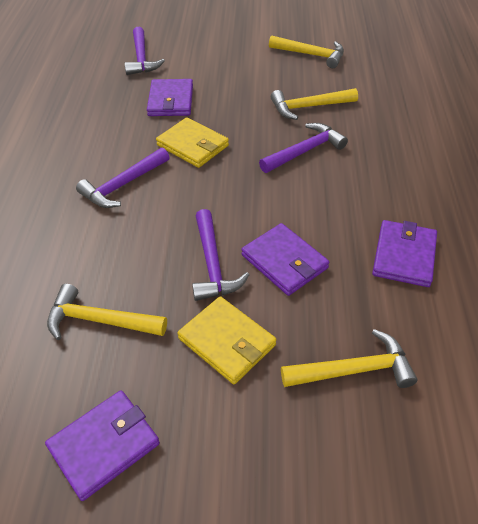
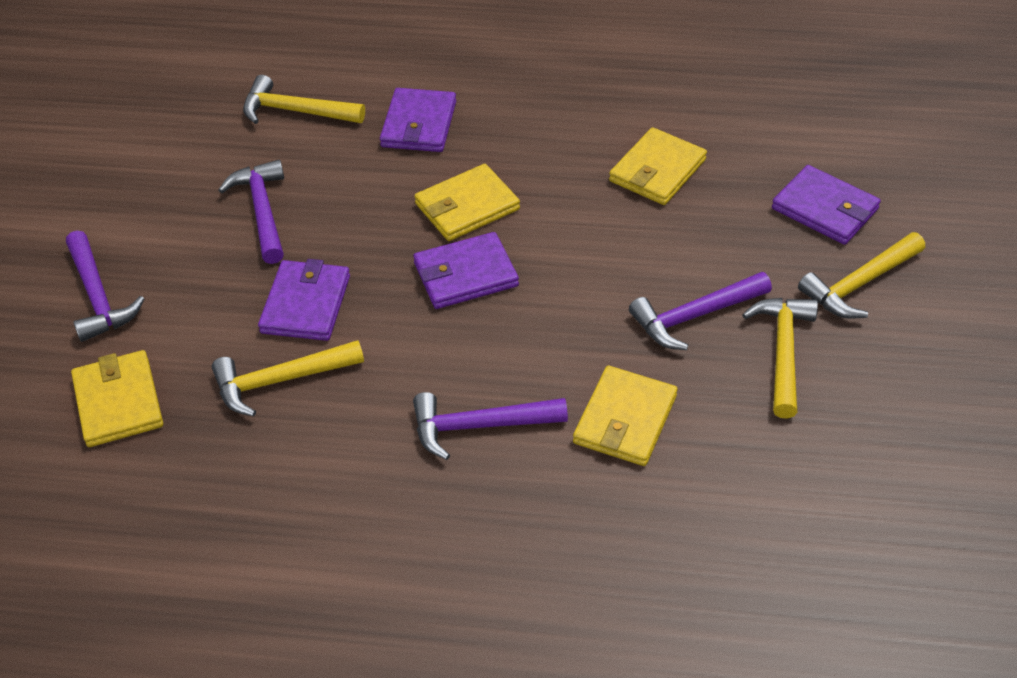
yellow wallet: [156,117,229,168] [177,296,277,384] = 2 -> [71,350,163,447] [414,164,520,241] [573,366,678,466] [609,127,707,205] = 4

